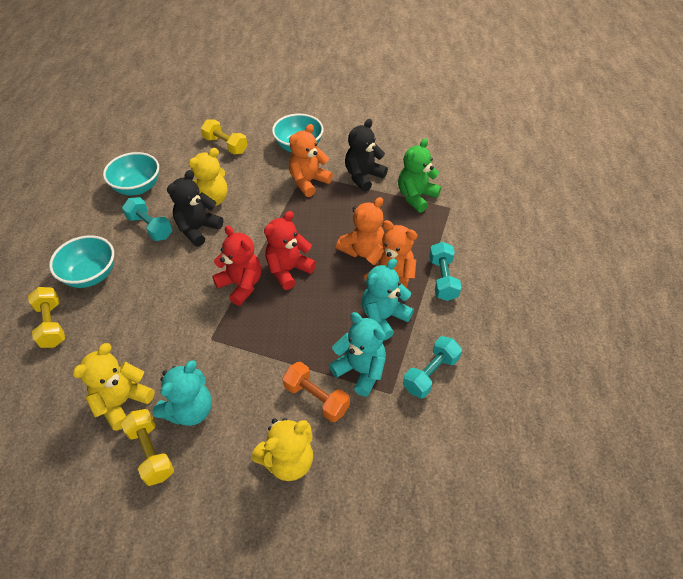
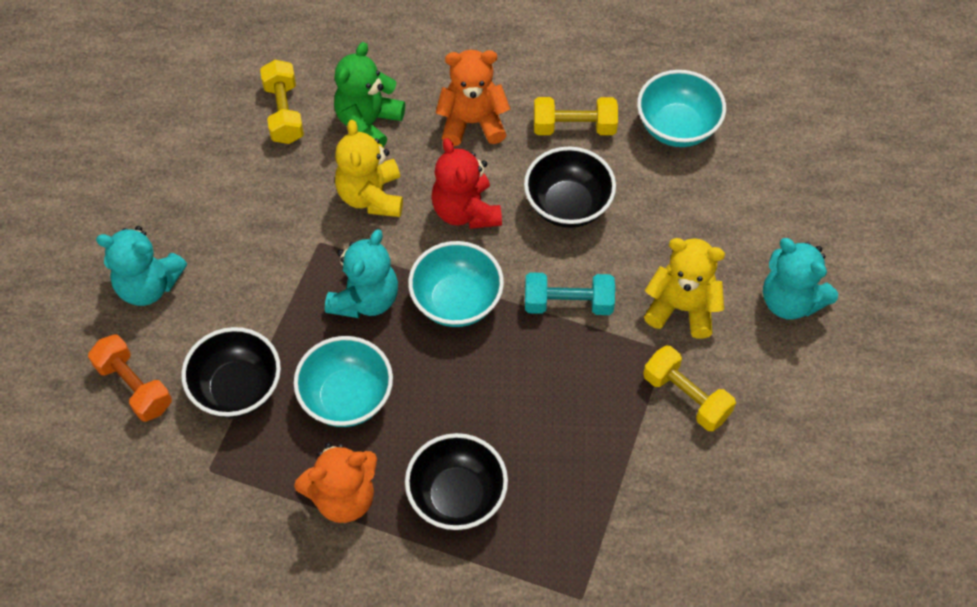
black bowl: none = 0 -> [181,327,281,418] [405,433,508,530] [524,146,616,228] = 3
black teddy bear: [167,170,223,247] [345,119,388,191] = 2 -> none = 0
orange teddy bear: [289,124,333,197] [336,197,384,258] [364,220,417,288] = 3 -> [294,443,377,523] [435,50,510,146] = 2
red teddy bear: [212,226,261,306] [264,211,316,290] = 2 -> [431,138,502,229] = 1
turquoise dumbbell: [122,197,172,241] [403,336,462,398] [429,242,462,301] = 3 -> [525,272,615,315] = 1
yellow teddy bear: [73,343,155,431] [189,148,228,206] [251,418,313,481] = 3 -> [335,120,403,217] [644,238,725,339] = 2

